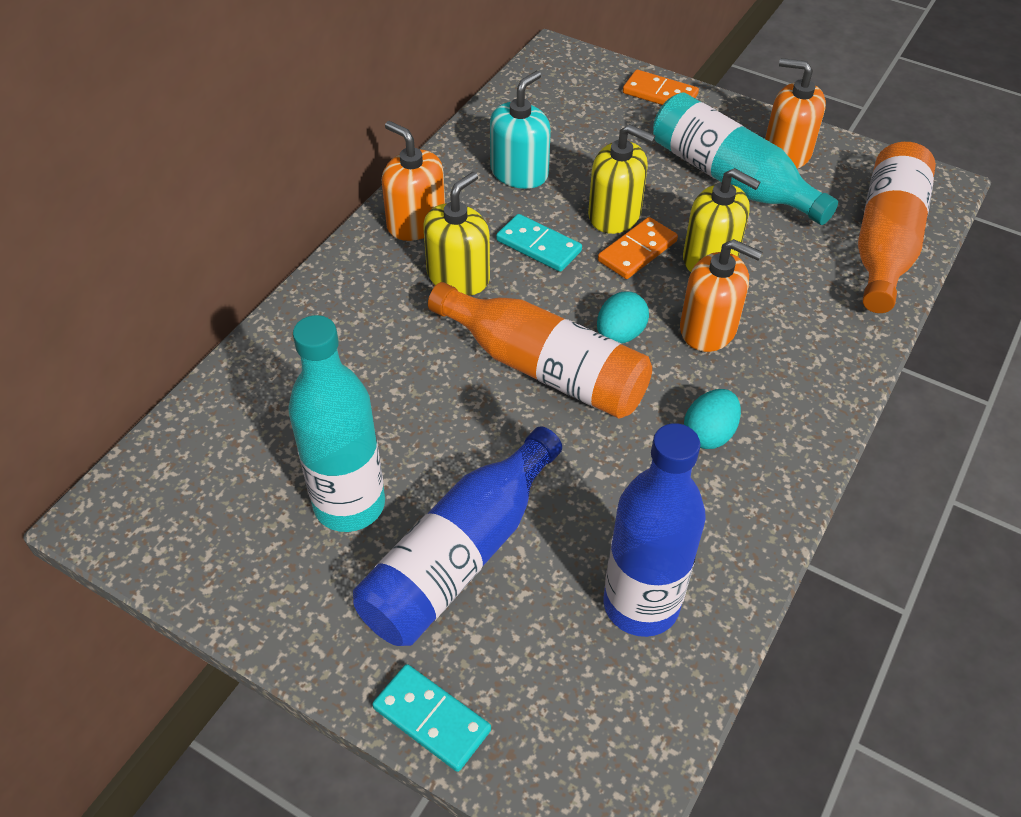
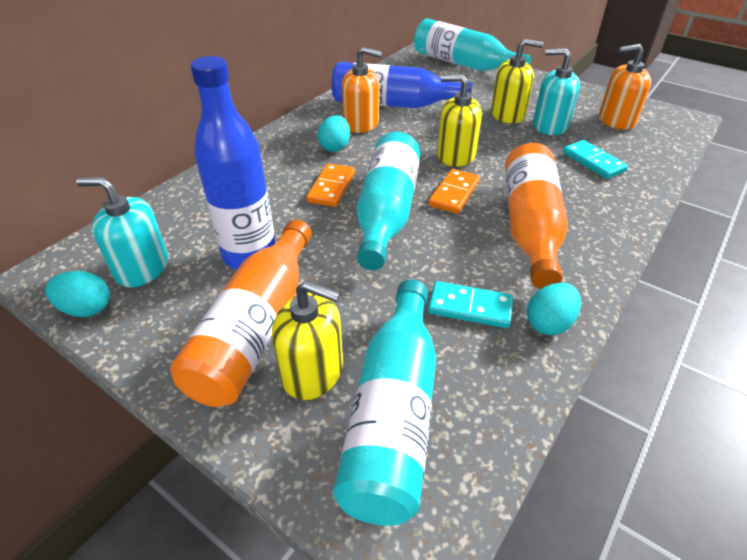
orange soap dispenser: [382,121,445,241] [680,239,763,352] [765,58,826,169] = 3 -> [342,47,382,133] [599,44,651,130] = 2
turquoise bottle: [288,315,385,532] [653,93,838,225] = 2 -> [333,279,437,526] [357,132,421,270] [414,19,531,71] = 3
turquoise egg: [597,291,649,344] [684,389,741,449] = 2 -> [45,271,110,317] [318,115,350,152] [527,283,581,335] = 3
turquoise soap dispenser: [490,71,551,189] = 1 -> [76,177,168,287] [533,48,580,135] = 2

